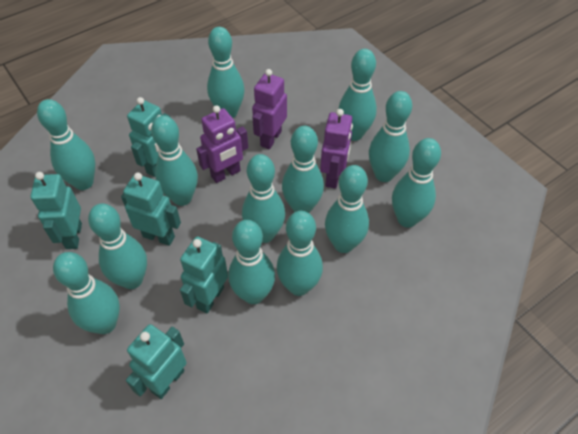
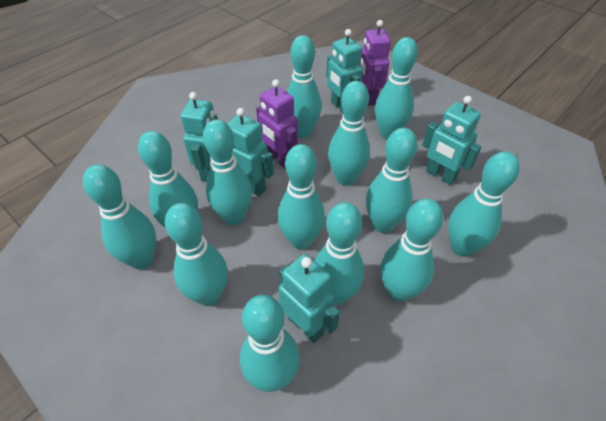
purple robot: [196,105,248,183] [252,69,287,149] [320,109,353,189] = 3 -> [256,79,298,168] [360,20,391,106] = 2

